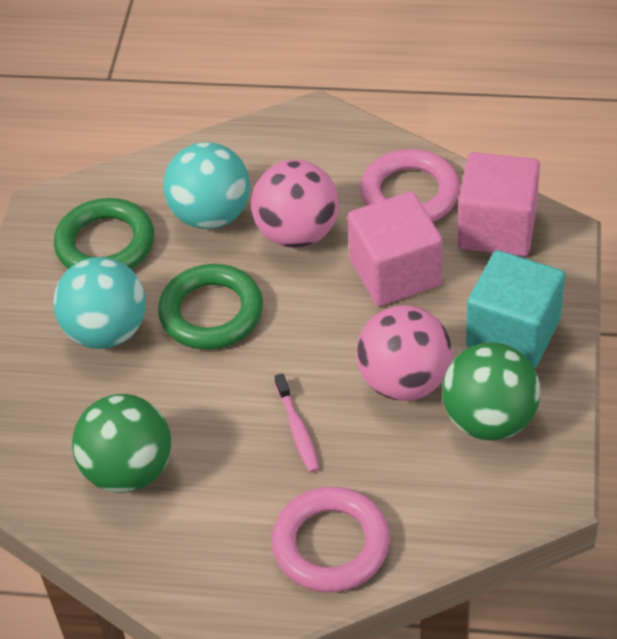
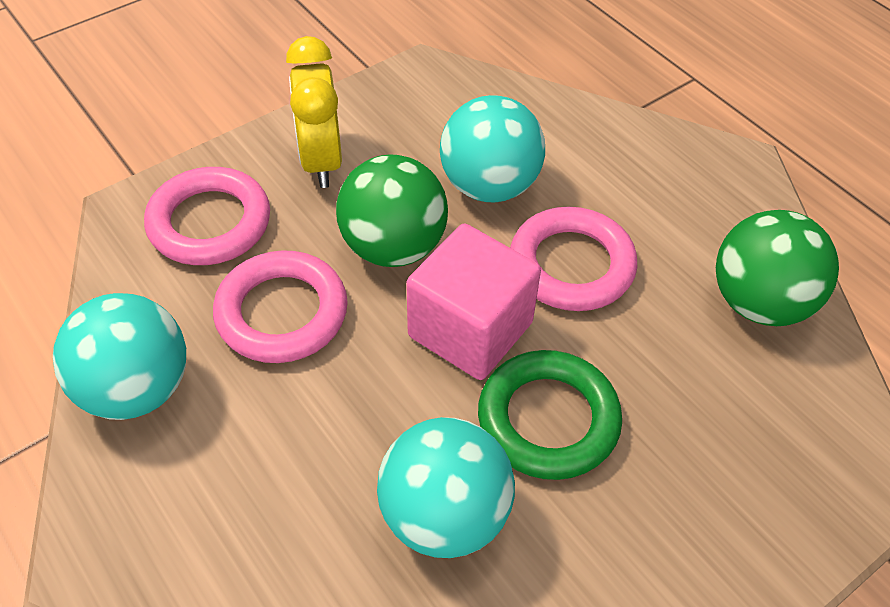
green ring: [54,198,154,269] [158,264,263,350] = 2 -> [478,350,622,480] = 1
pink ball: [251,160,339,248] [356,305,452,401] = 2 -> none = 0
pink cube: [347,192,443,306] [457,152,540,256] = 2 -> [406,223,541,380] = 1
pink ring: [272,487,390,593] [360,149,460,222] = 2 -> [144,167,270,265] [213,250,348,363] [510,207,637,311] = 3
pink toothbrush: [275,373,319,473] = 1 -> none = 0
turquoise ball: [53,257,146,349] [163,142,250,229] = 2 -> [53,293,186,420] [377,417,515,558] [440,95,545,202] = 3
turquoise cube: [466,250,565,368] = 1 -> none = 0
yellow clock: none = 0 -> [286,36,342,188] = 1

